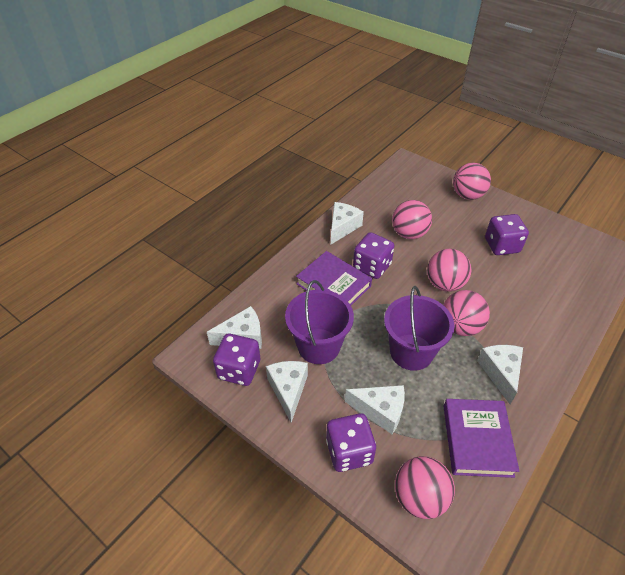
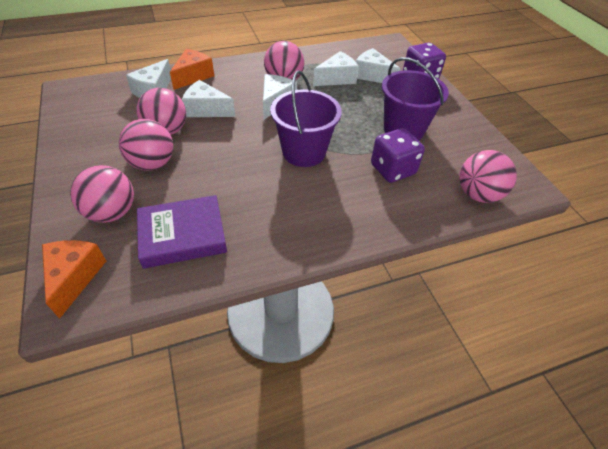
orange cheese: none = 0 -> [42,240,106,319] [170,49,214,90] = 2
purple book: [296,251,372,305] [443,399,519,478] = 2 -> [137,195,227,269] = 1
purple dice: [213,334,260,386] [326,413,376,472] [353,232,394,279] [485,214,529,255] = 4 -> [371,128,425,183] [403,42,446,79] = 2

